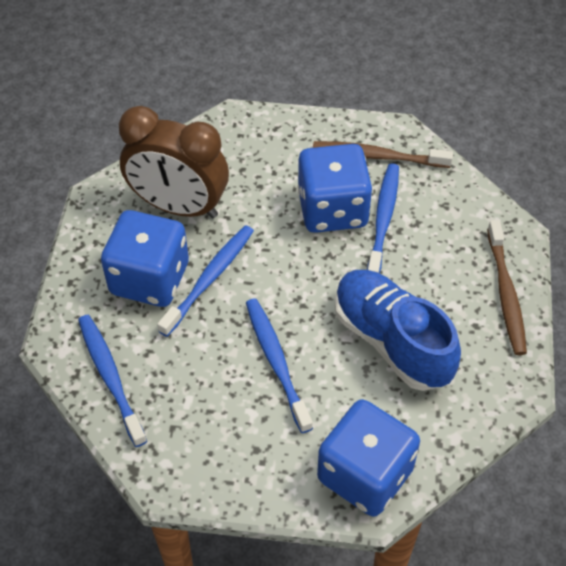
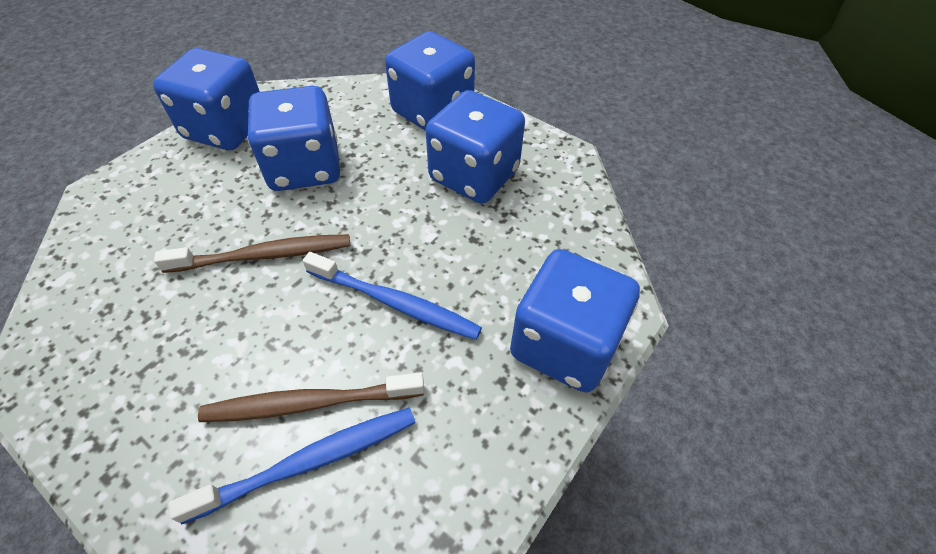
blue dice: [101,210,189,307] [298,144,372,233] [317,399,420,517] = 3 -> [153,48,260,150] [248,86,340,191] [385,31,475,131] [426,90,525,204] [510,249,640,393] = 5
blue shoe: [335,270,461,391] = 1 -> none = 0
blue toothbrush: [78,315,147,447] [157,225,254,337] [246,299,313,433] [367,163,399,273] = 4 -> [168,408,416,525] [303,252,482,340] = 2
brown clock: [119,106,229,218] = 1 -> none = 0

